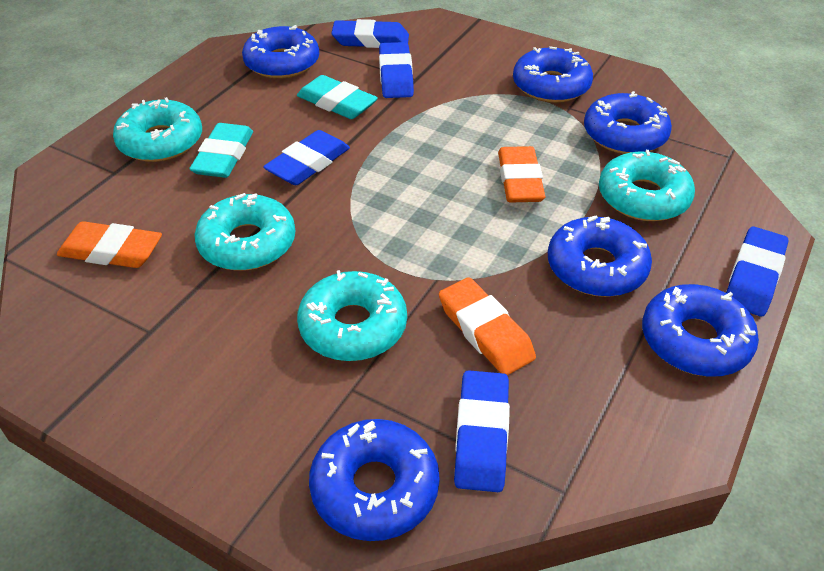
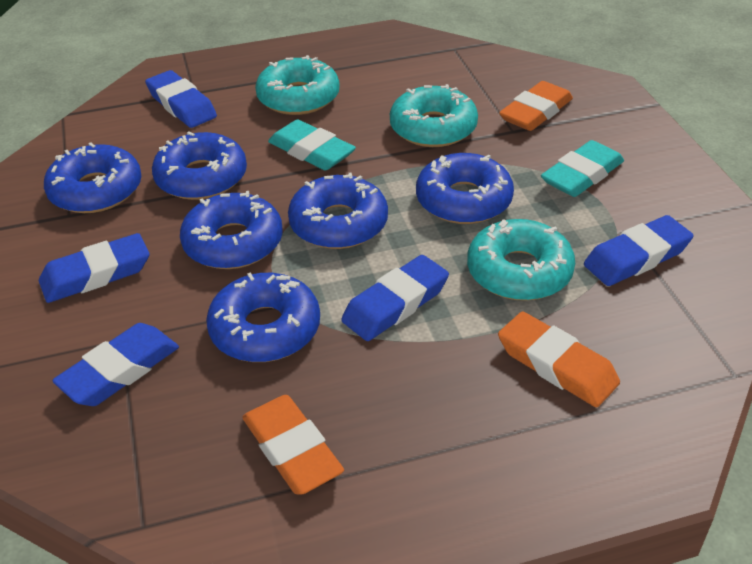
turquoise donut: [113,97,202,162] [194,193,295,271] [297,270,407,361] [599,150,695,221] = 4 -> [255,55,340,115] [390,84,478,147] [467,219,575,301] = 3

